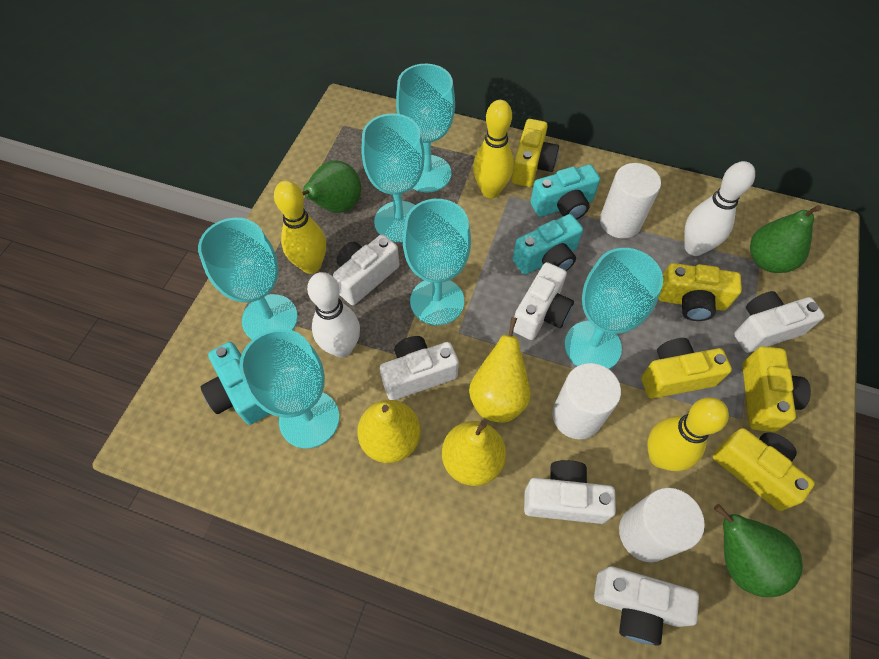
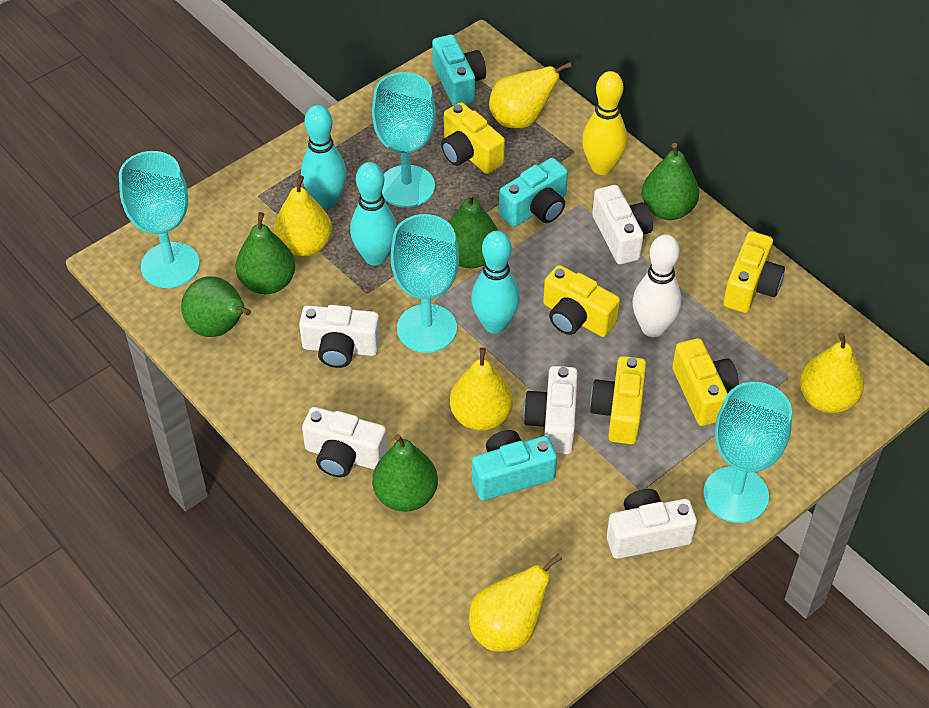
green pear: [302,161,361,213] [714,504,803,597] [750,205,822,273] = 3 -> [181,276,251,337] [236,212,295,294] [372,434,438,512] [448,192,498,268] [641,143,699,220] = 5
turquoise bowling pin: none = 0 -> [301,105,347,209] [350,162,397,266] [471,231,520,334] = 3
turquoise goblet: [198,218,298,339] [239,329,340,448] [362,114,425,242] [396,64,455,192] [403,199,471,325] [564,248,663,369] = 6 -> [119,151,200,288] [372,72,436,208] [391,214,459,353] [703,382,792,523] = 4
white bowling pin: [307,272,360,357] [684,161,755,256] = 2 -> [633,234,681,337] = 1
white camera: [333,234,400,305] [380,336,459,400] [513,262,574,340] [524,460,616,524] [594,566,699,646] [734,291,824,353] = 6 -> [299,305,380,368] [302,407,387,477] [523,366,578,454] [592,185,653,264] [607,489,697,559] = 5
white cylinder: [552,363,621,439] [600,163,661,239] [619,487,705,562] = 3 -> none = 0
yellow bowling pin: [274,180,326,274] [473,100,514,198] [647,397,729,471] = 3 -> [582,71,627,175] = 1
yellow pear: [357,400,421,463] [442,421,506,486] [469,317,531,423] = 3 -> [274,175,332,257] [450,347,513,431] [469,554,562,652] [489,62,572,129] [800,332,864,413] = 5

